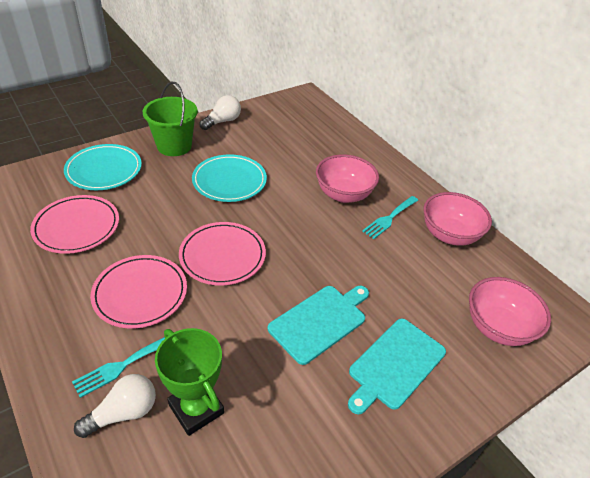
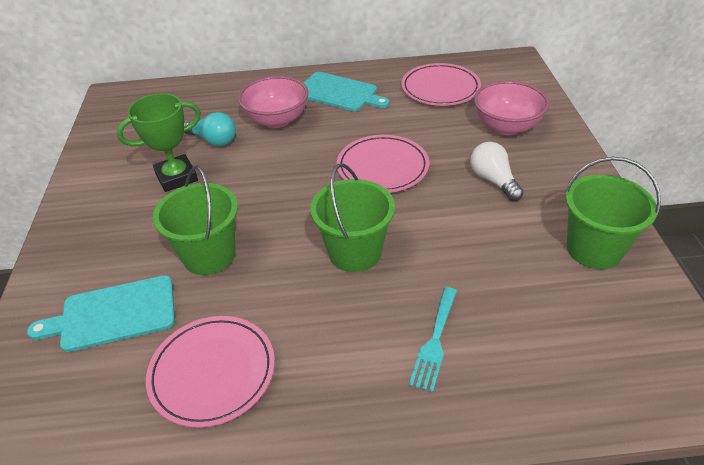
green bucket: [143,82,198,156] = 1 -> [153,166,238,275] [310,164,395,272] [565,157,661,269] = 3
pink bowl: [316,154,379,203] [423,192,492,246] [469,277,551,346] = 3 -> [238,76,308,128] [474,81,549,135] = 2
turquoise fork: [72,337,165,398] [362,196,418,239] = 2 -> [409,287,457,392] = 1
turquoise light bulb: none = 0 -> [184,112,236,146] = 1
turquoise plate: [64,144,142,190] [192,154,267,202] = 2 -> none = 0
white light bulb: [74,374,156,438] [200,95,241,130] = 2 -> [470,142,524,201] = 1

